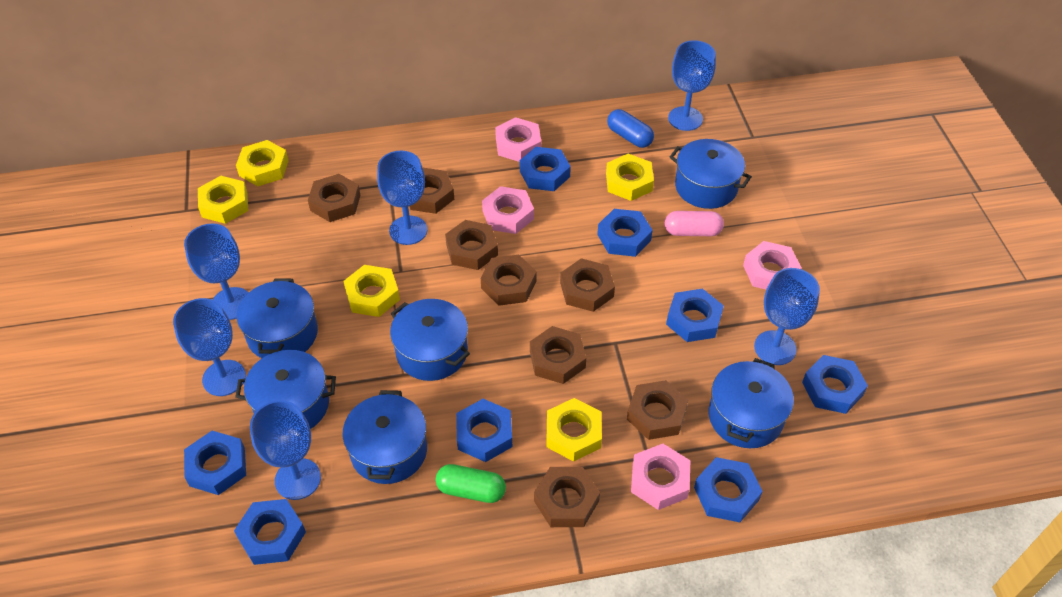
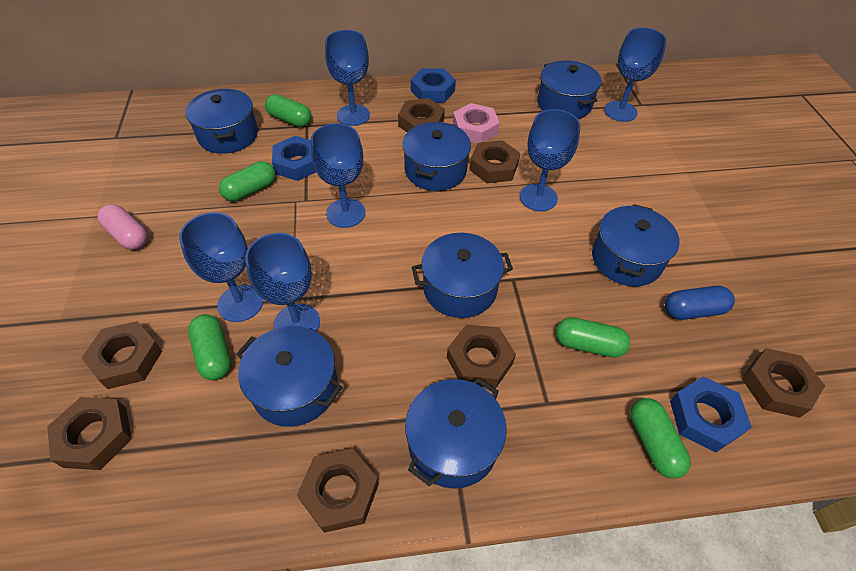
blue nut: [184,431,246,495] [234,499,306,565] [456,399,512,462] [520,147,571,191] [597,209,653,257] [666,288,724,342] [694,457,763,522] [802,355,868,414] = 8 -> [272,136,316,181] [411,68,456,103] [670,376,752,453] = 3
blue pot: [235,350,336,429] [237,279,318,358] [342,390,427,484] [390,299,470,381] [670,139,752,209] [709,358,794,448] = 6 -> [185,89,258,154] [236,326,342,427] [402,122,471,191] [405,378,507,489] [412,233,513,318] [537,60,602,119] [592,204,680,286] = 7
brown nut: [308,174,360,222] [409,167,454,214] [445,220,498,270] [481,255,537,306] [530,326,586,384] [534,467,600,527] [560,258,615,312] [627,380,688,440] = 8 -> [47,397,132,470] [81,321,162,389] [297,449,379,533] [398,98,445,132] [447,324,516,388] [469,140,520,184] [742,348,825,418] = 7
green capsule: [436,464,506,503] = 1 -> [188,314,231,380] [219,161,276,201] [265,94,312,127] [556,317,630,358] [630,398,691,479] = 5
pink nut: [482,186,534,234] [495,117,541,162] [631,444,691,510] [743,241,802,289] = 4 -> [453,103,500,143] = 1
yellow nut: [198,176,248,224] [236,140,289,186] [343,265,400,317] [546,398,602,462] [606,154,654,201] = 5 -> none = 0

